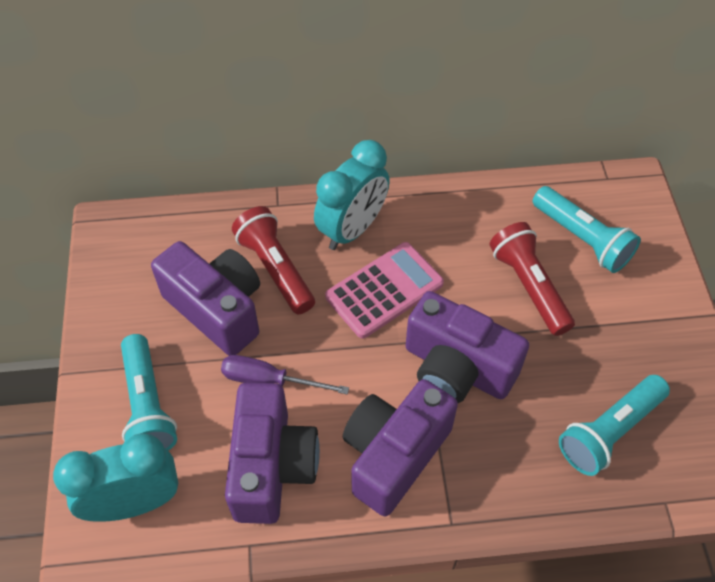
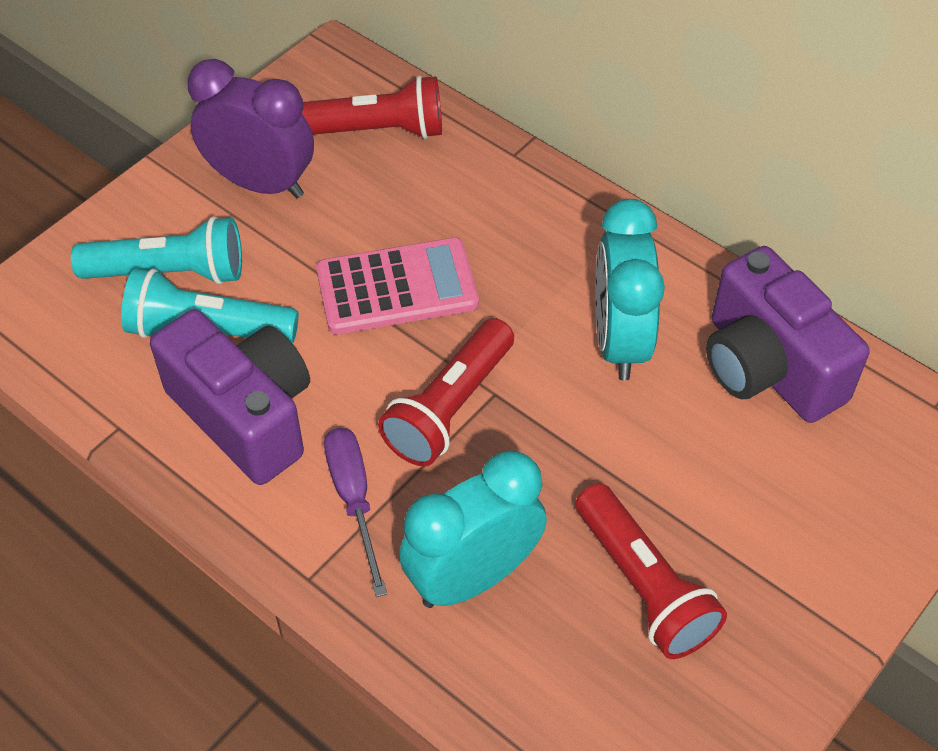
purple camera: [151,241,260,356] [225,383,320,524] [343,379,458,516] [405,291,529,403] = 4 -> [150,309,310,485] [706,246,870,423] = 2
purple clock: none = 0 -> [188,59,314,198] = 1
red flashlight: [232,206,315,314] [489,222,575,336] = 2 -> [302,75,442,139] [378,318,514,466] [575,483,727,659] = 3
turquoise flashlight: [121,334,177,450] [533,186,641,273] [559,375,670,476] = 3 -> [71,216,242,285] [121,268,299,343] = 2

